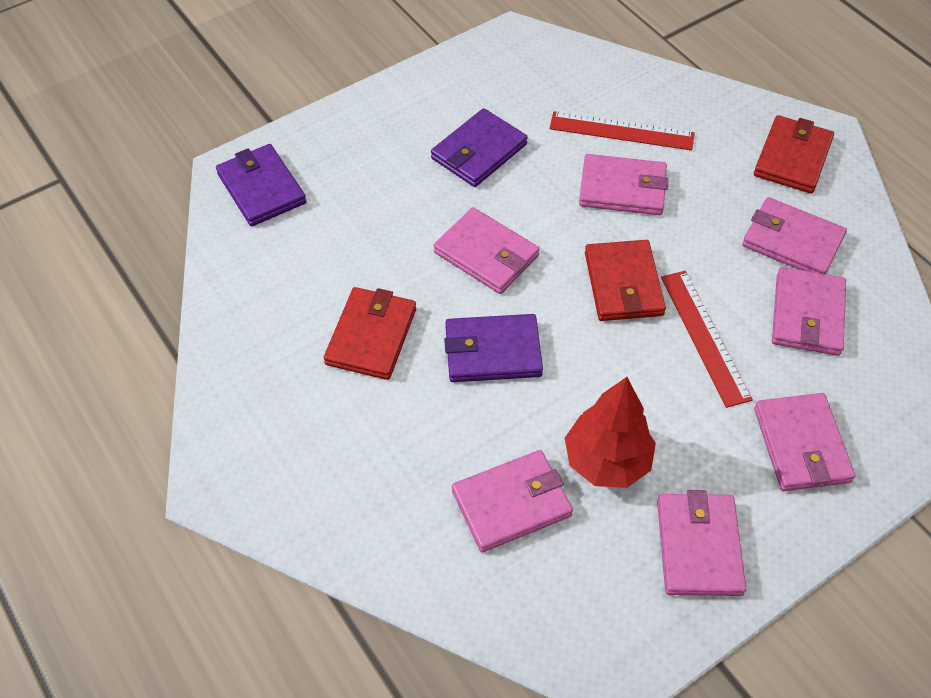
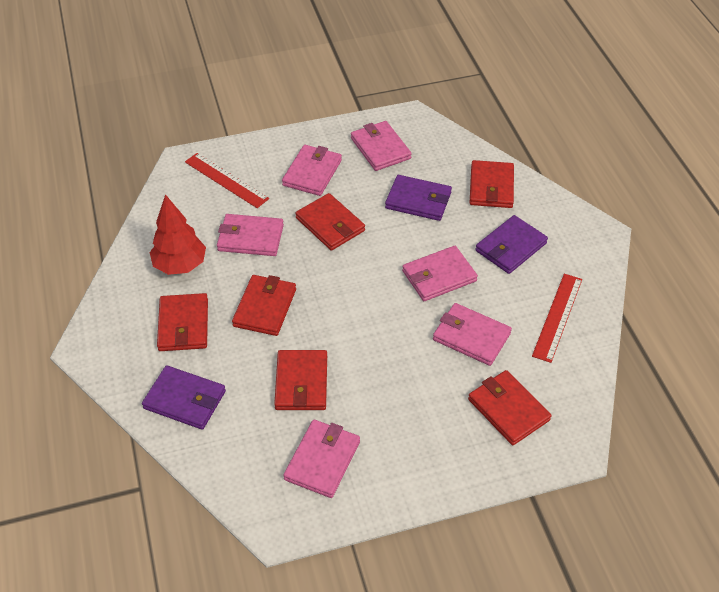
pink wallet: [433,207,540,294] [452,450,573,552] [579,154,669,215] [657,490,747,596] [742,197,847,274] [754,393,855,491] [772,267,846,356] = 7 -> [217,214,284,256] [282,145,342,196] [283,420,360,498] [351,121,412,171] [402,246,478,301] [433,303,512,366] = 6
red wallet: [324,287,416,380] [585,240,666,321] [754,115,834,194] = 3 -> [157,293,208,351] [232,275,296,336] [274,350,327,410] [295,193,365,251] [468,370,552,445] [470,160,514,208] = 6

